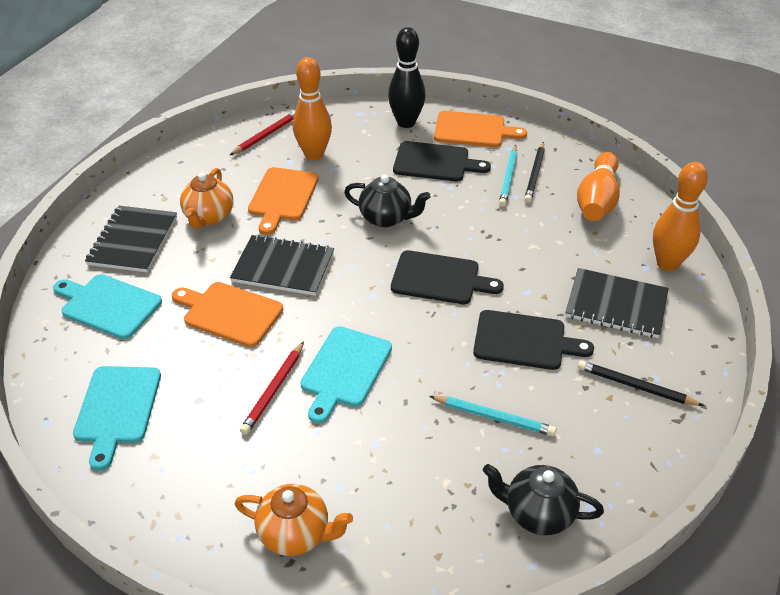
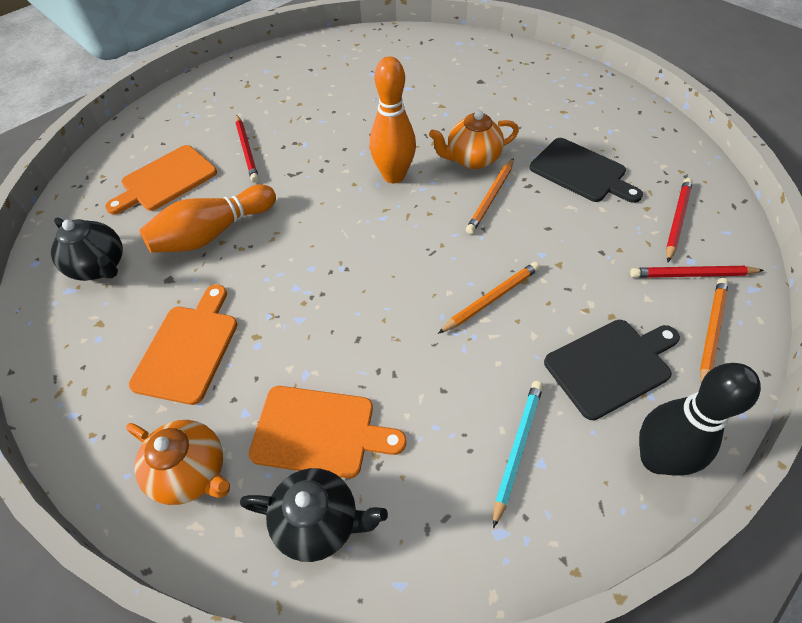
black cutting board: [391,250,504,304] [393,141,491,181] [473,310,594,370] = 3 -> [529,138,643,203] [544,320,680,420] = 2
black notebook: [85,206,177,272] [230,235,334,296] [565,268,669,338] = 3 -> none = 0
black pencil: [524,142,545,203] [578,361,704,406] = 2 -> none = 0
orange bowling pin: [293,57,332,160] [577,152,620,221] [653,162,708,271] = 3 -> [140,184,276,253] [370,56,416,183] = 2
orange pencil: none = 0 -> [438,262,540,334] [466,158,514,234] [700,278,729,383] = 3
red pencil: [230,111,295,155] [240,341,304,435] = 2 -> [236,115,259,183] [630,266,764,278] [666,178,693,262] = 3
turquoise cutting board: [53,274,162,339] [73,366,161,471] [300,326,392,424] = 3 -> none = 0
turquoise pencil: [429,396,556,436] [499,145,517,207] = 2 -> [493,381,543,528] = 1

